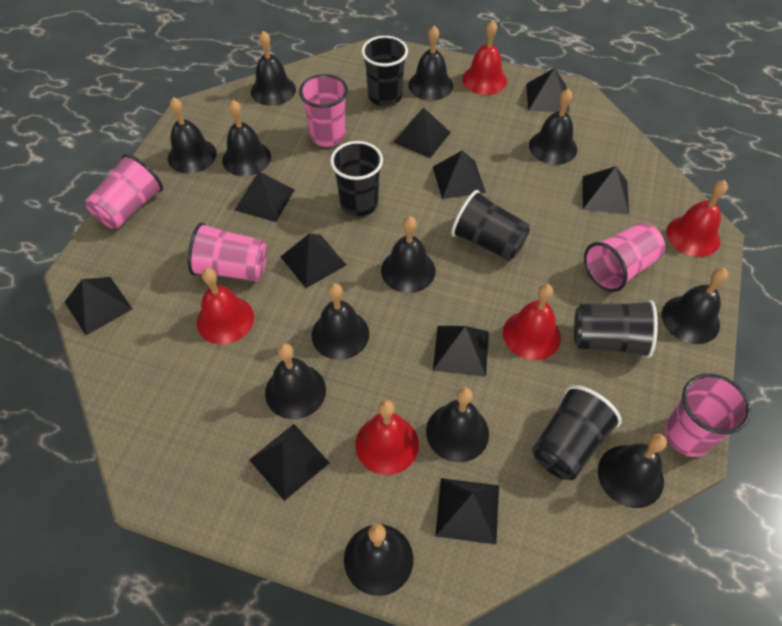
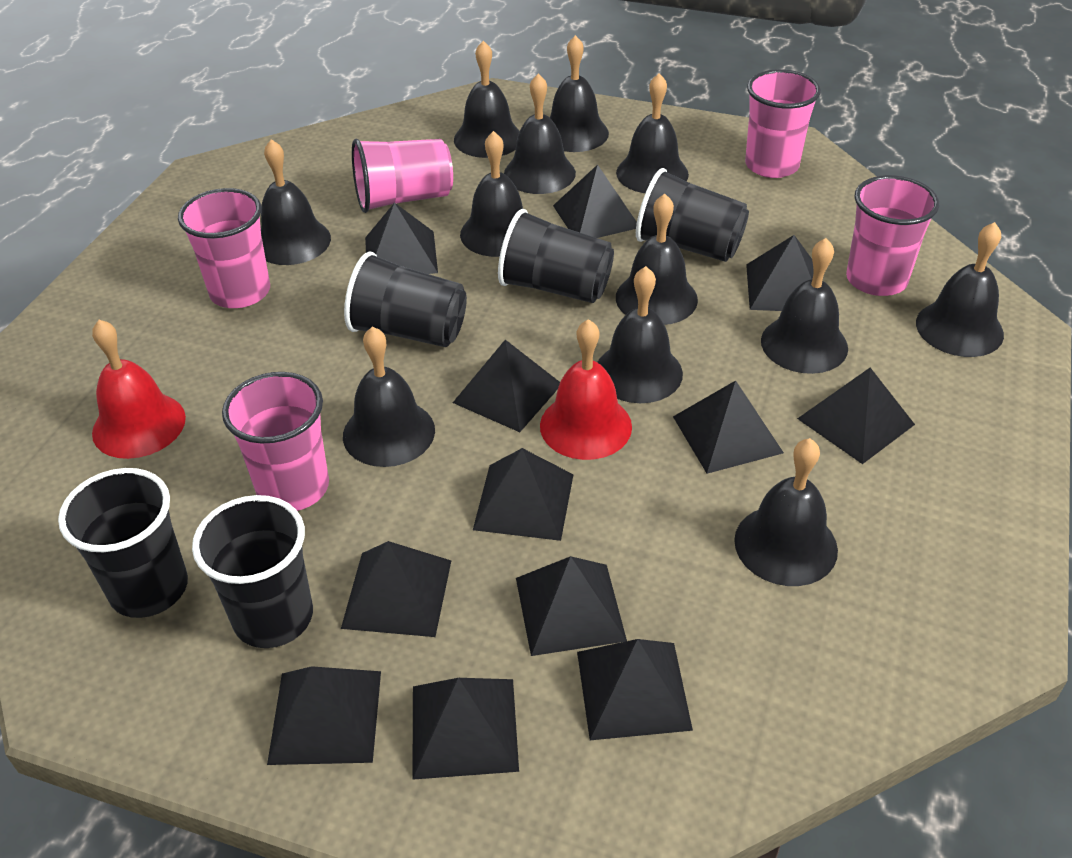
black pyramid: [65,277,132,335] [235,171,295,222] [249,424,330,501] [280,233,346,288] [393,108,451,158] [433,151,486,199] [433,326,489,377] [435,478,499,544] [526,68,570,113] [582,166,629,214] = 10 -> [267,666,381,765] [341,541,451,637] [365,203,438,274] [412,678,519,780] [453,340,560,432] [473,448,574,541] [516,556,627,656] [553,165,637,238] [577,639,693,740] [673,381,784,474] [746,235,814,311] [797,368,915,464] = 12
red bell: [197,268,254,344] [355,400,419,475] [462,20,507,95] [503,284,561,360] [666,180,728,257] = 5 -> [92,320,186,459] [540,319,632,460] = 2

